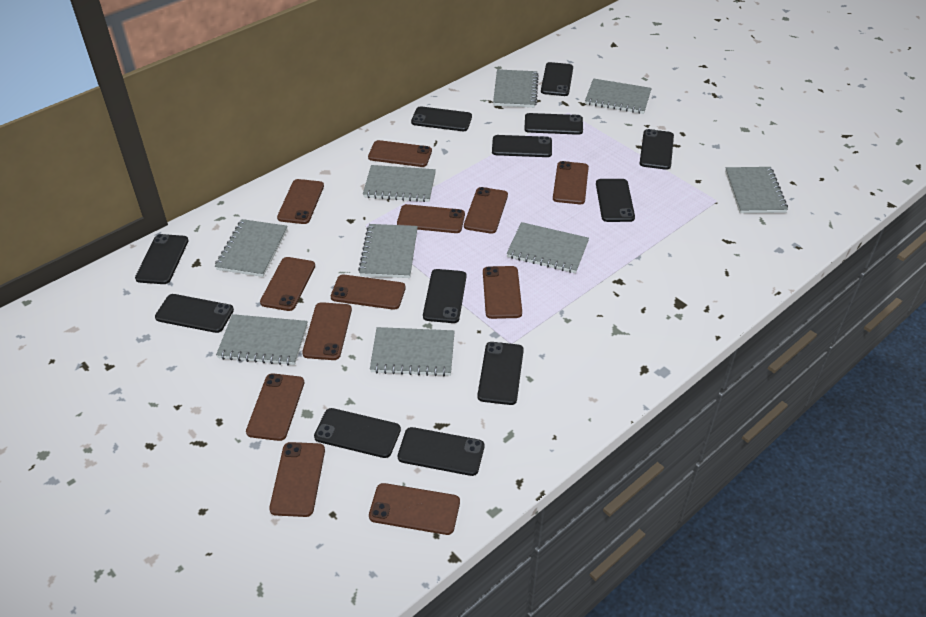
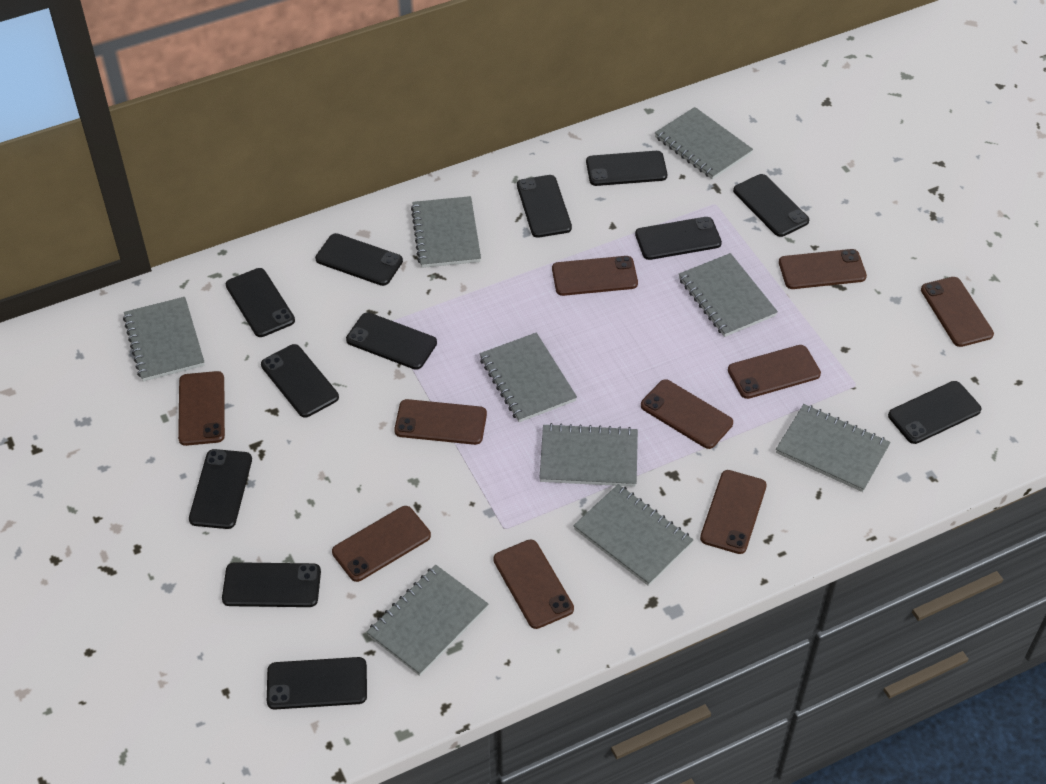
brown phone: [246,373,304,441] [260,257,315,311] [269,442,325,517] [277,179,324,224] [302,302,352,360] [331,275,406,310] [368,140,432,167] [369,483,460,535] [397,204,465,233] [464,187,508,234] [483,266,522,319] [553,161,589,204] = 12 -> [178,371,225,446] [332,506,431,582] [394,399,487,445] [493,539,574,629] [552,256,638,296] [641,379,733,449] [700,470,767,554] [728,345,821,399] [779,249,867,289] [921,277,994,347] = 10

